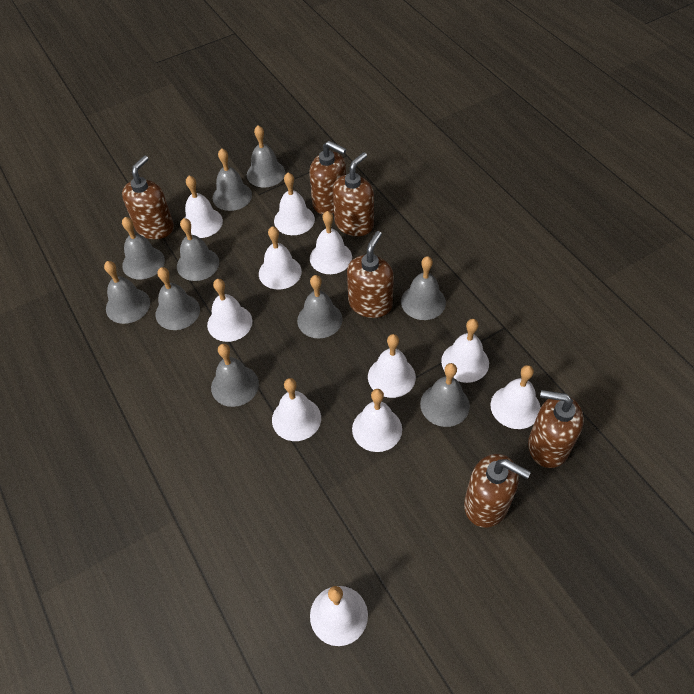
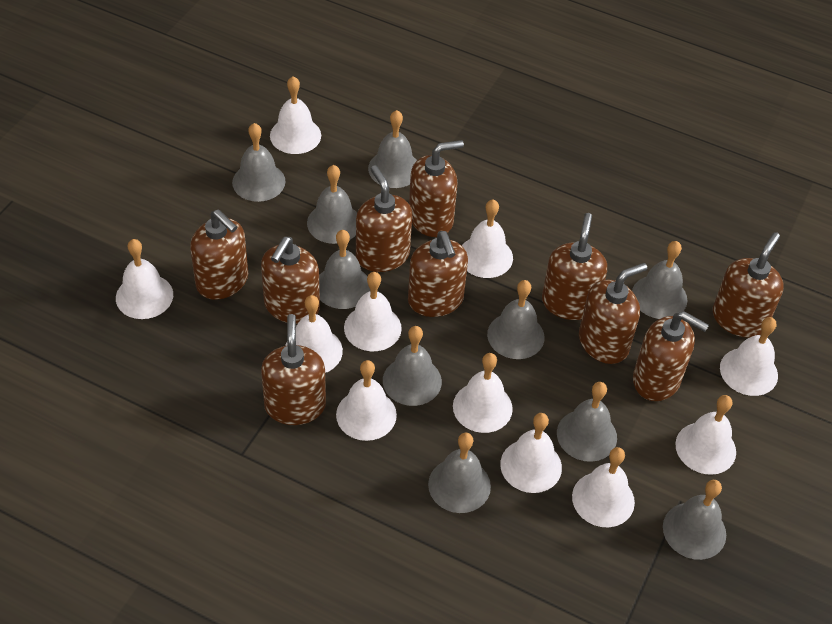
brown soap dispenser: [122,155,174,239] [309,141,346,215] [333,152,374,236] [347,231,394,318] [464,454,531,528] [528,390,584,468] = 6 -> [190,210,248,300] [261,237,320,324] [261,314,326,425] [356,166,412,272] [408,231,468,317] [409,140,464,237] [542,213,607,320] [579,263,647,364] [633,311,709,401] [713,232,784,338] = 10

